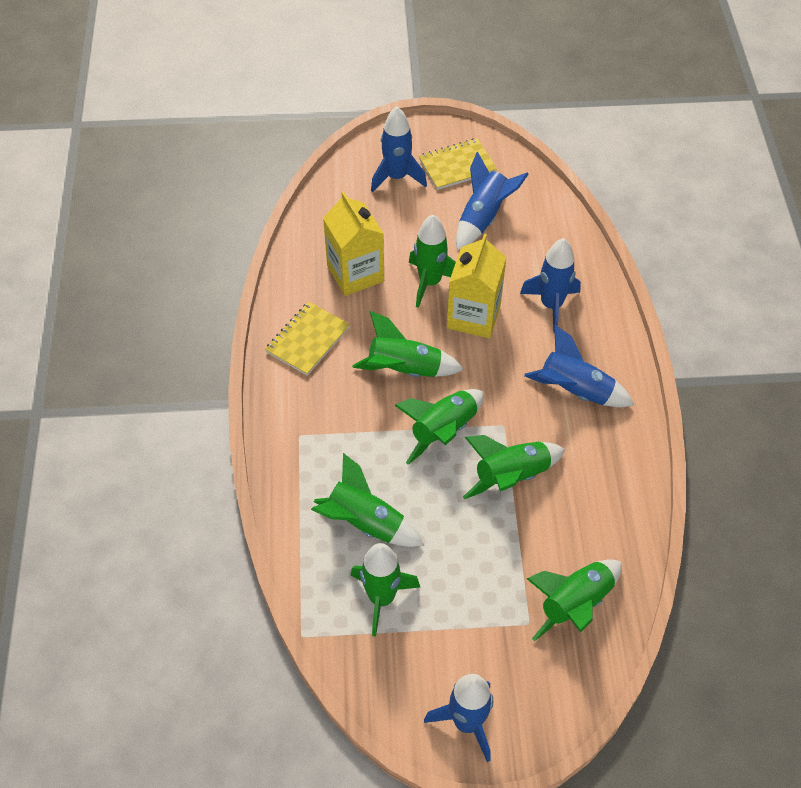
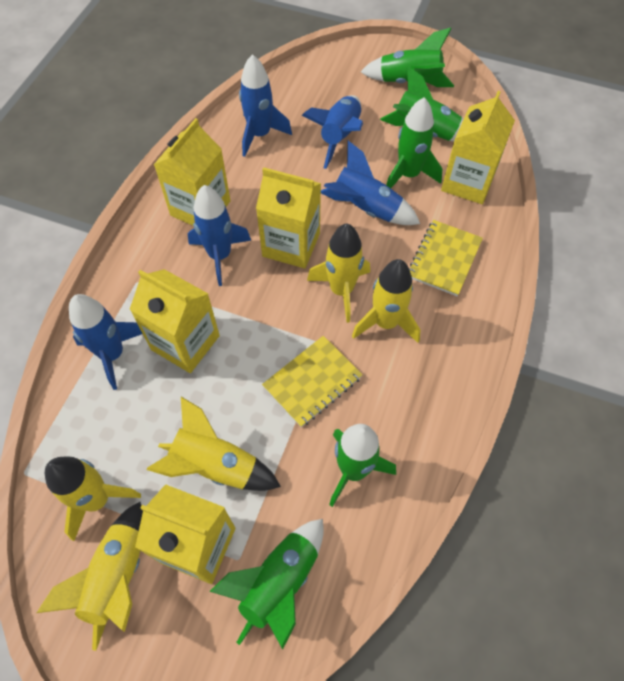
green rocket: [311,453,424,547] [350,543,420,637] [352,311,464,377] [394,389,484,465] [409,214,456,308] [463,435,565,499] [526,559,622,641] = 7 -> [209,519,324,650] [329,424,396,507] [361,28,454,87] [380,66,463,142] [386,97,442,188] = 5
yellow carton: [323,191,384,296] [447,233,507,338] = 2 -> [129,269,220,373] [135,484,235,584] [154,118,230,226] [256,167,321,268] [441,91,515,204] = 5
yellow rocket: none = 0 -> [37,502,143,651] [45,457,141,541] [147,397,281,491] [307,223,370,323] [352,259,420,343] = 5

